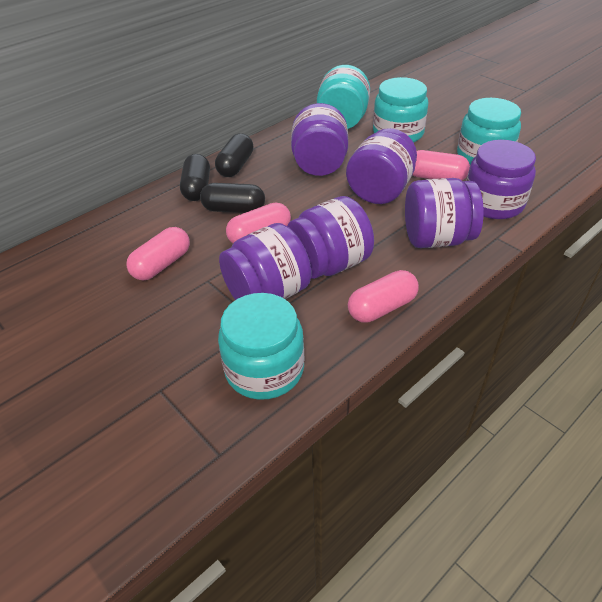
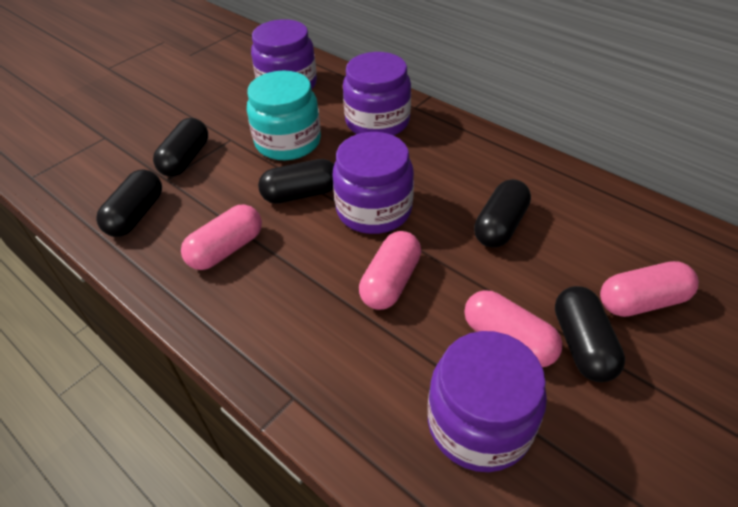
black capsule: [180,154,210,201] [200,183,265,213] [215,133,254,177] = 3 -> [96,169,162,237] [153,118,208,177] [258,159,334,204] [474,179,531,248] [555,286,625,382] = 5
purple jar: [219,223,311,300] [287,196,374,279] [291,103,348,176] [346,128,417,204] [405,178,484,248] [466,140,536,219] = 6 -> [251,19,317,89] [332,132,414,234] [343,52,411,135] [428,331,547,472] = 4
turquoise jar: [218,293,305,400] [317,65,370,129] [373,77,428,143] [457,98,521,164] = 4 -> [247,70,321,160] = 1

